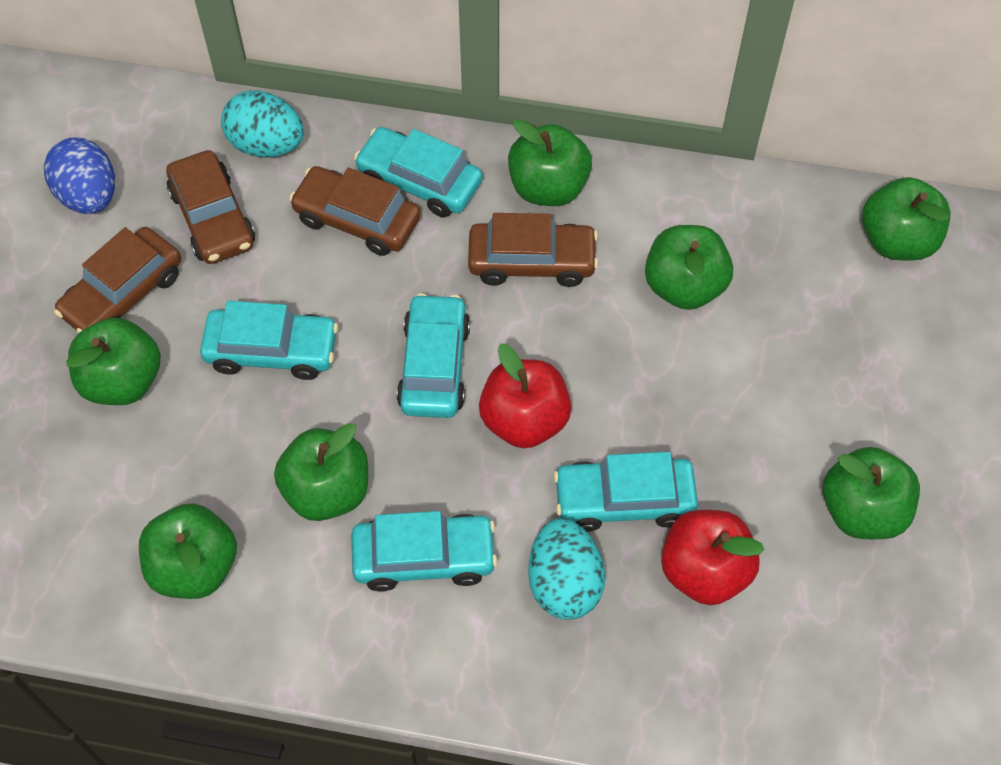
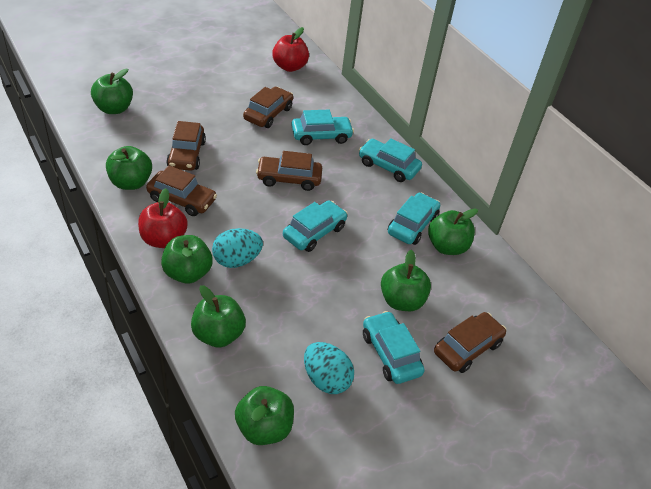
blue egg: [44,137,115,214] = 1 -> none = 0
brown car: [54,227,181,333] [166,150,255,264] [289,166,421,256] [468,213,598,287] = 4 -> [146,166,217,216] [166,121,206,171] [243,87,293,128] [256,151,322,191] [434,312,506,373] = 5

